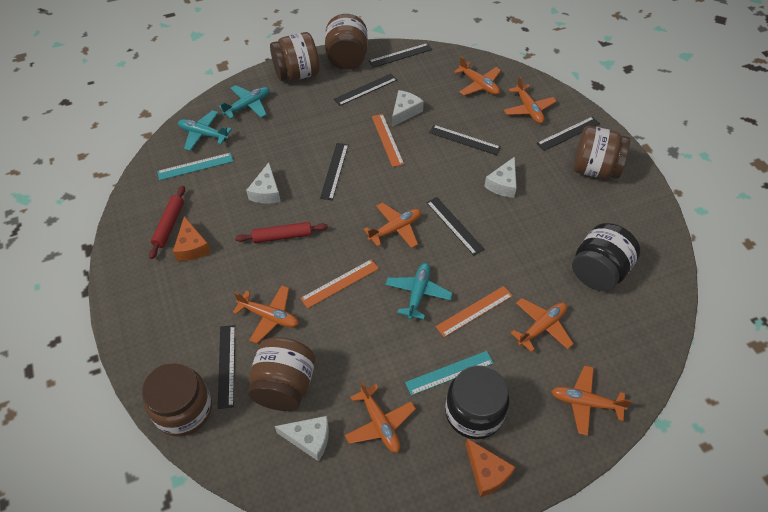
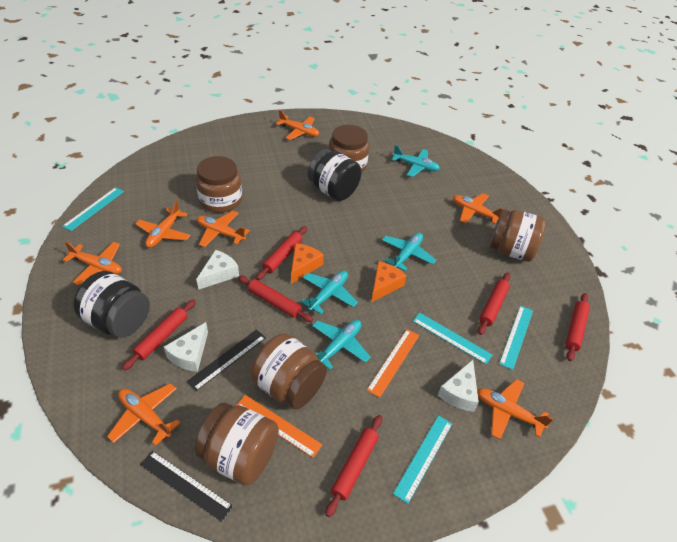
black ruler: [218,325,235,409] [320,143,348,200] [334,74,397,106] [369,43,432,68] [426,197,484,255] [429,125,501,155] [537,117,600,151] = 7 -> [140,451,233,522] [187,329,266,391] = 2
orange ruler: [300,259,379,309] [372,114,404,167] [436,286,512,337] = 3 -> [236,395,323,458] [367,329,419,398] = 2
red rolling pin: [149,186,185,259] [235,222,328,243] = 2 -> [122,300,196,370] [238,276,313,322] [256,226,307,280] [326,415,382,517] [478,273,511,335] [565,293,590,361] = 6
turquoise plane: [178,110,232,151] [219,85,270,119] [385,263,452,320] = 3 -> [301,270,358,314] [312,320,371,370] [382,233,436,271] [392,145,440,177] = 4
turquoise ruler: [157,153,233,180] [405,351,494,396] = 2 -> [62,187,124,231] [393,415,452,504] [413,313,492,364] [499,306,533,370] = 4
white cheese: [246,163,281,204] [275,416,329,461] [392,90,424,127] [484,157,517,198] = 4 -> [164,322,208,372] [196,250,239,290] [438,360,479,412] = 3

